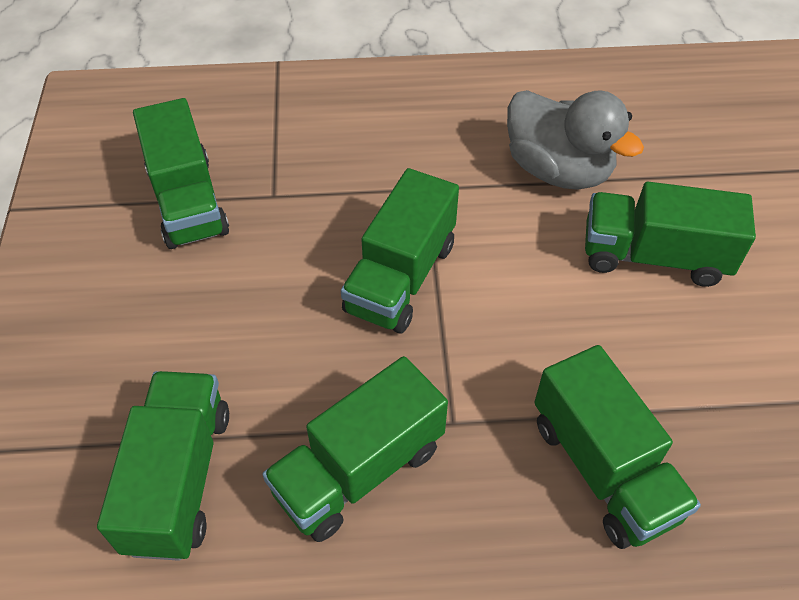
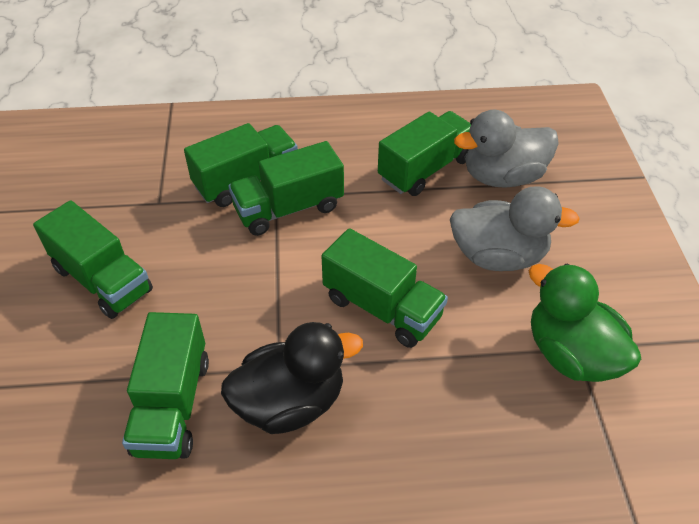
black duck: none = 0 -> [221,322,363,434] = 1
green duck: none = 0 -> [529,263,641,382] = 1
grey duck: [507,90,644,190] = 1 -> [450,186,580,271] [454,110,559,188] = 2

